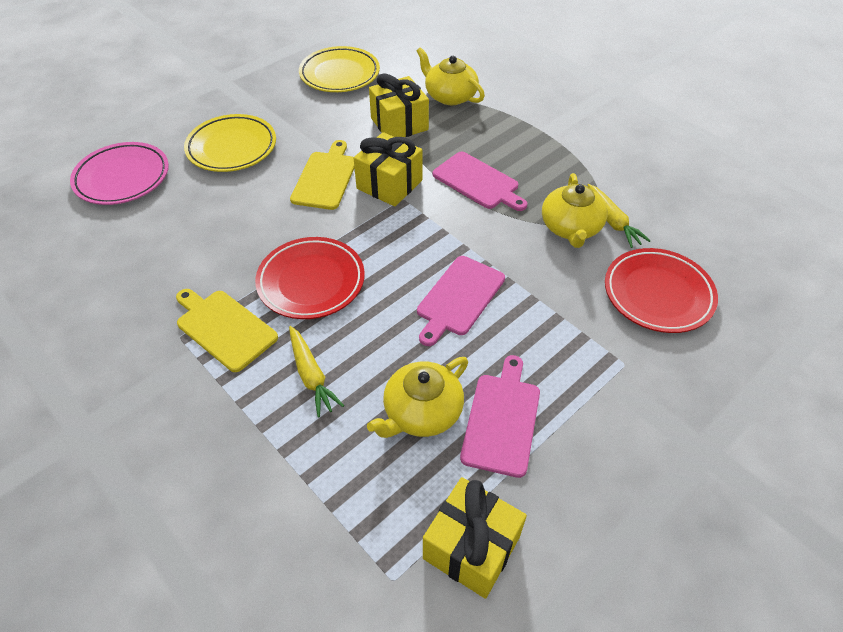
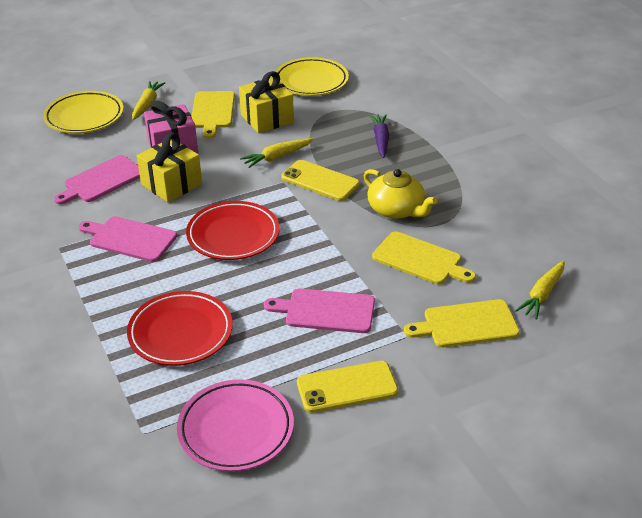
pink gift: none = 0 -> [144,100,198,154] = 1
purple carrot: none = 0 -> [369,114,389,158] = 1
yellow carrot: [289,326,344,417] [587,184,651,248] = 2 -> [132,81,165,120] [240,138,314,168] [515,260,564,320] = 3
yellow cutting board: [176,289,278,372] [290,140,354,210] = 2 -> [191,91,235,139] [372,231,476,284] [404,299,520,347] = 3
yellow gift: [354,132,422,207] [369,73,429,137] [423,477,527,599] = 3 -> [137,133,202,203] [239,71,294,133] = 2
yellow phone: none = 0 -> [281,160,360,201] [297,361,398,413] = 2
yellow teapot: [367,357,468,438] [416,47,485,105] [542,173,608,248] = 3 -> [364,169,437,219] = 1

